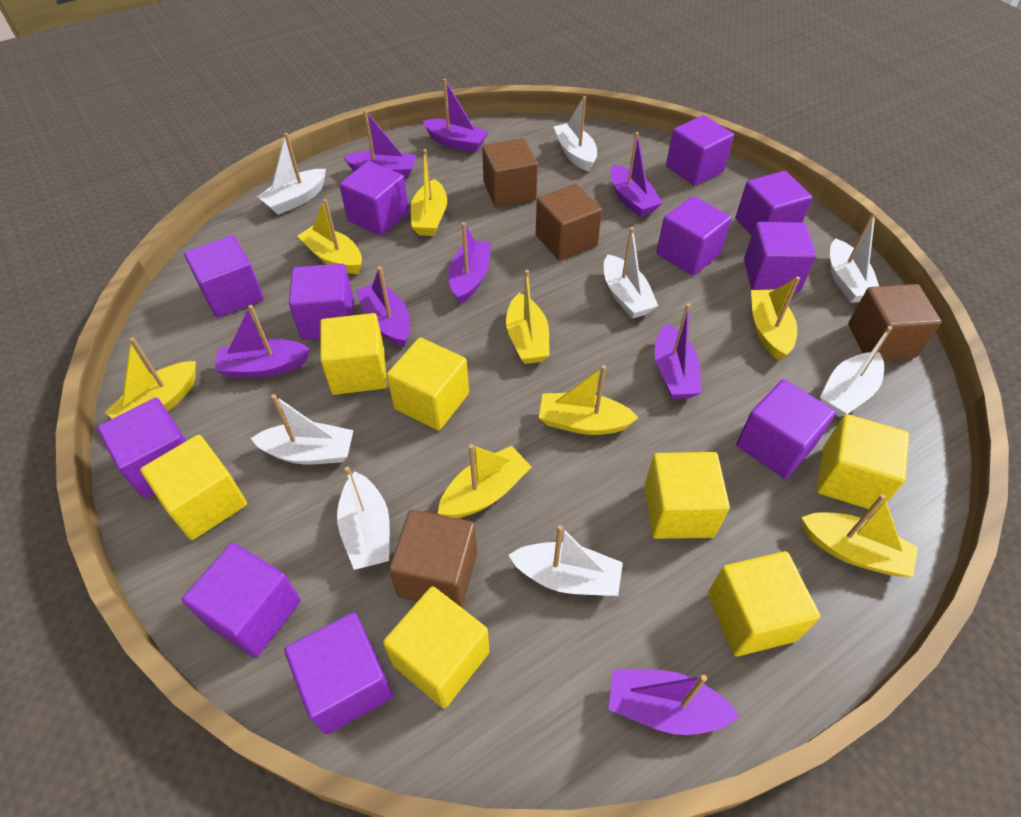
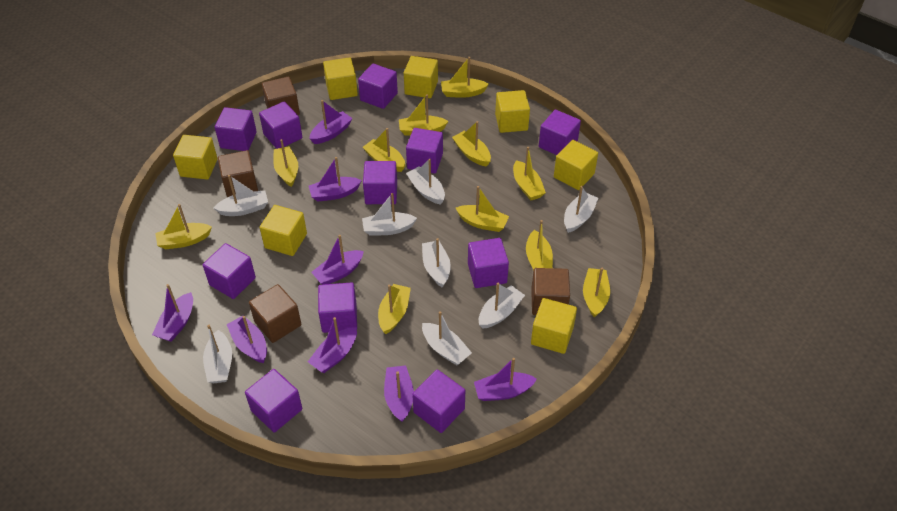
yellow boat: [105,337,196,419] [297,199,362,274] [411,149,447,236] [438,444,532,518] [506,270,550,364] [539,365,639,435] [751,276,800,361] [801,494,918,577] = 8 -> [155,204,212,250] [273,139,298,187] [363,128,405,172] [378,284,411,334] [399,94,449,136] [441,57,489,98] [452,121,491,167] [456,186,509,232] [513,147,546,200] [526,220,553,271] [583,268,610,318] = 11

